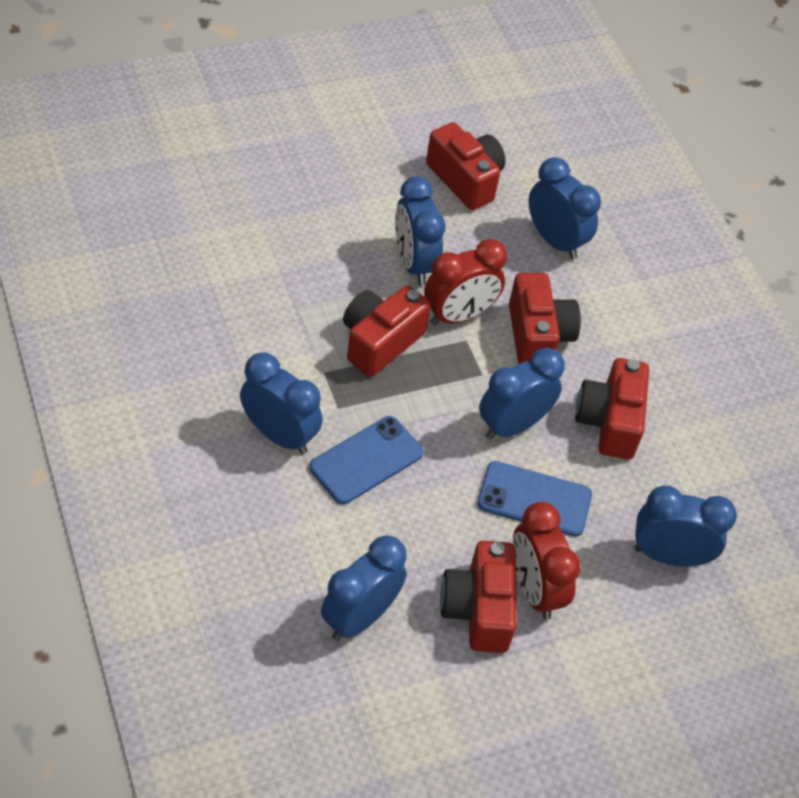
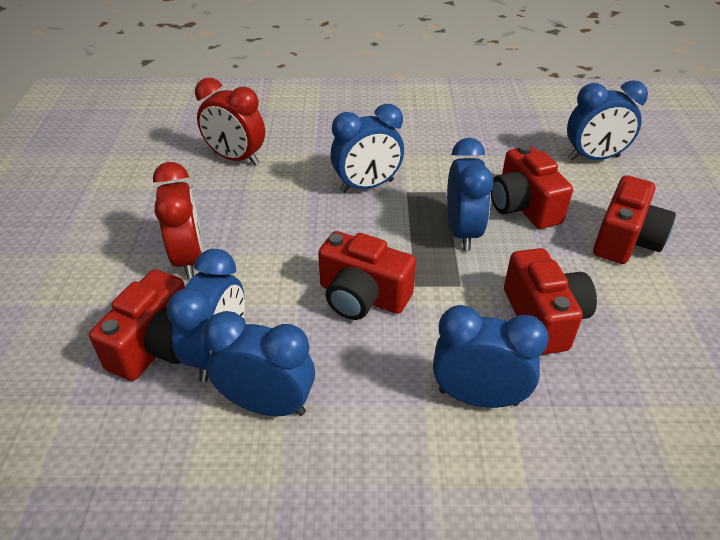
blue phone: [309,416,423,504] [478,461,592,537] = 2 -> none = 0

